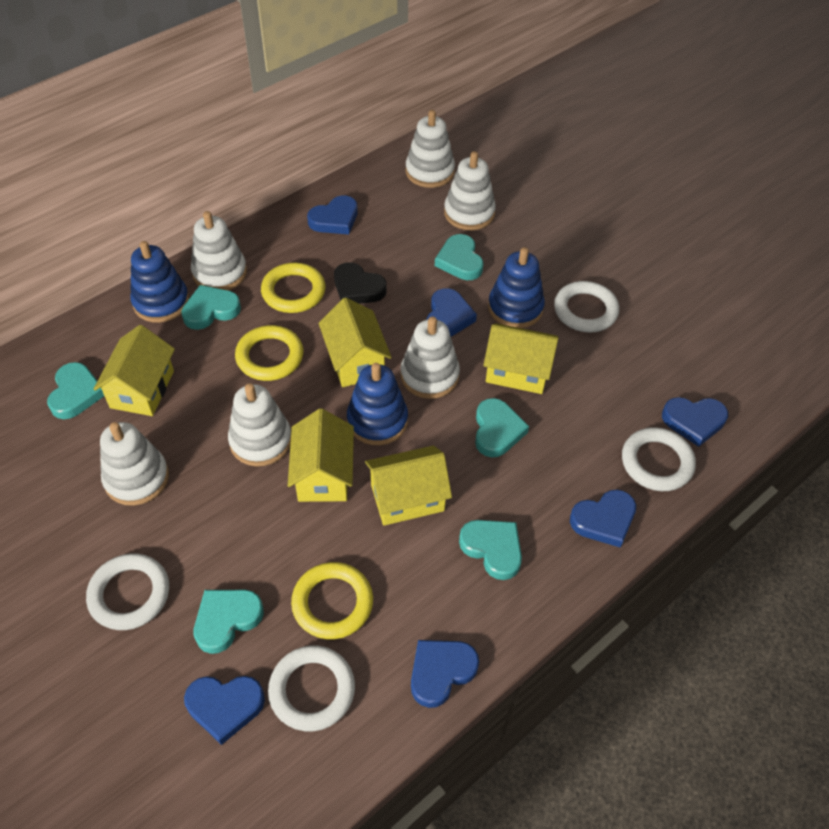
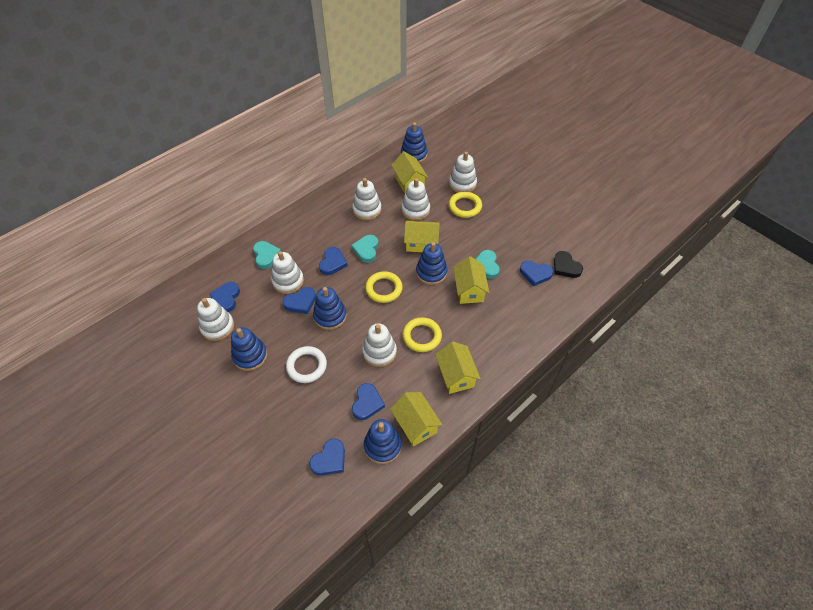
blue stacking toy: [130,241,189,323] [347,363,408,445] [488,247,545,328] = 3 -> [231,327,267,371] [313,287,347,330] [364,419,402,464] [401,122,427,163] [416,242,447,285] = 5
turquoise heart: [47,362,104,419] [181,285,241,330] [194,590,264,654] [435,234,484,280] [459,520,522,580] [475,398,529,457] = 6 -> [253,241,281,269] [351,235,378,263] [476,250,500,279] = 3
white ring: [86,553,169,630] [268,645,355,731] [554,281,619,332] [622,427,696,491] = 4 -> [286,346,327,383] = 1

